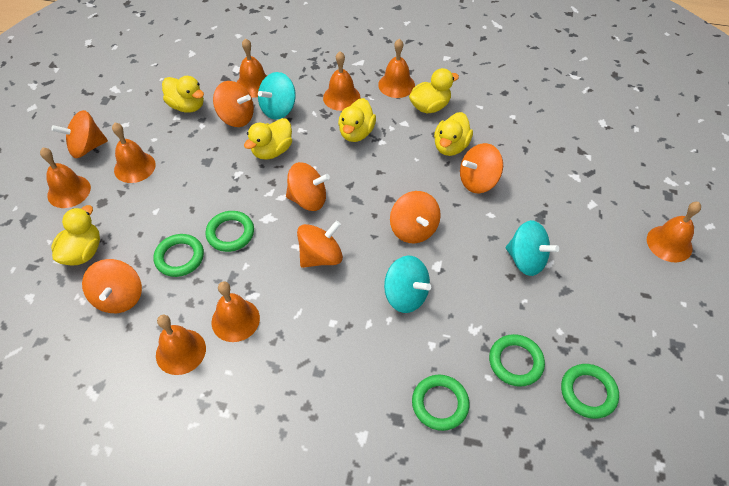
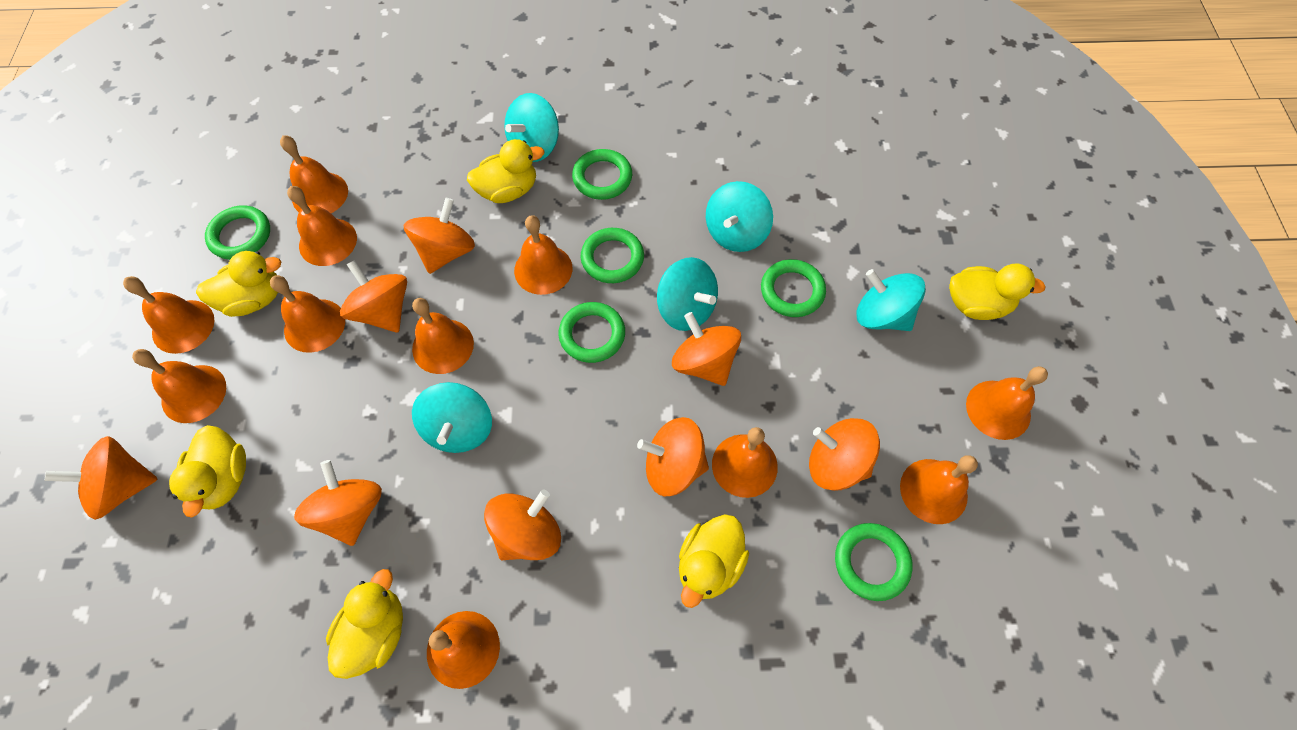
green ring: [154,234,204,277] [205,211,254,252] [412,375,469,431] [489,334,545,387] [561,364,619,419] = 5 -> [205,205,270,260] [558,302,625,363] [572,149,632,200] [581,228,644,283] [761,259,826,317] [835,523,913,601] = 6
orange bell: [40,148,91,208] [112,123,156,183] [156,315,206,375] [212,281,260,342] [237,38,267,98] [323,51,361,111] [378,39,415,98] [647,202,701,262] = 8 -> [123,276,214,354] [132,349,226,423] [270,275,345,353] [280,135,348,213] [287,186,357,266] [412,298,474,374] [427,611,500,689] [514,215,572,295] [712,427,778,498] [900,455,978,524] [966,366,1048,440] = 11
orange spinning top: [51,110,108,158] [82,259,142,313] [213,81,254,127] [286,162,330,211] [297,220,343,268] [390,191,441,243] [460,143,503,193] = 7 -> [44,436,158,520] [294,460,382,546] [340,260,407,332] [403,198,475,274] [484,490,561,560] [637,417,709,496] [672,312,741,386] [809,418,880,491] = 8
turquoise spinning top: [258,72,296,120] [384,255,431,313] [506,220,559,276] = 3 -> [412,382,492,453] [504,93,559,162] [657,257,718,331] [706,181,773,252] [857,269,926,331] = 5

